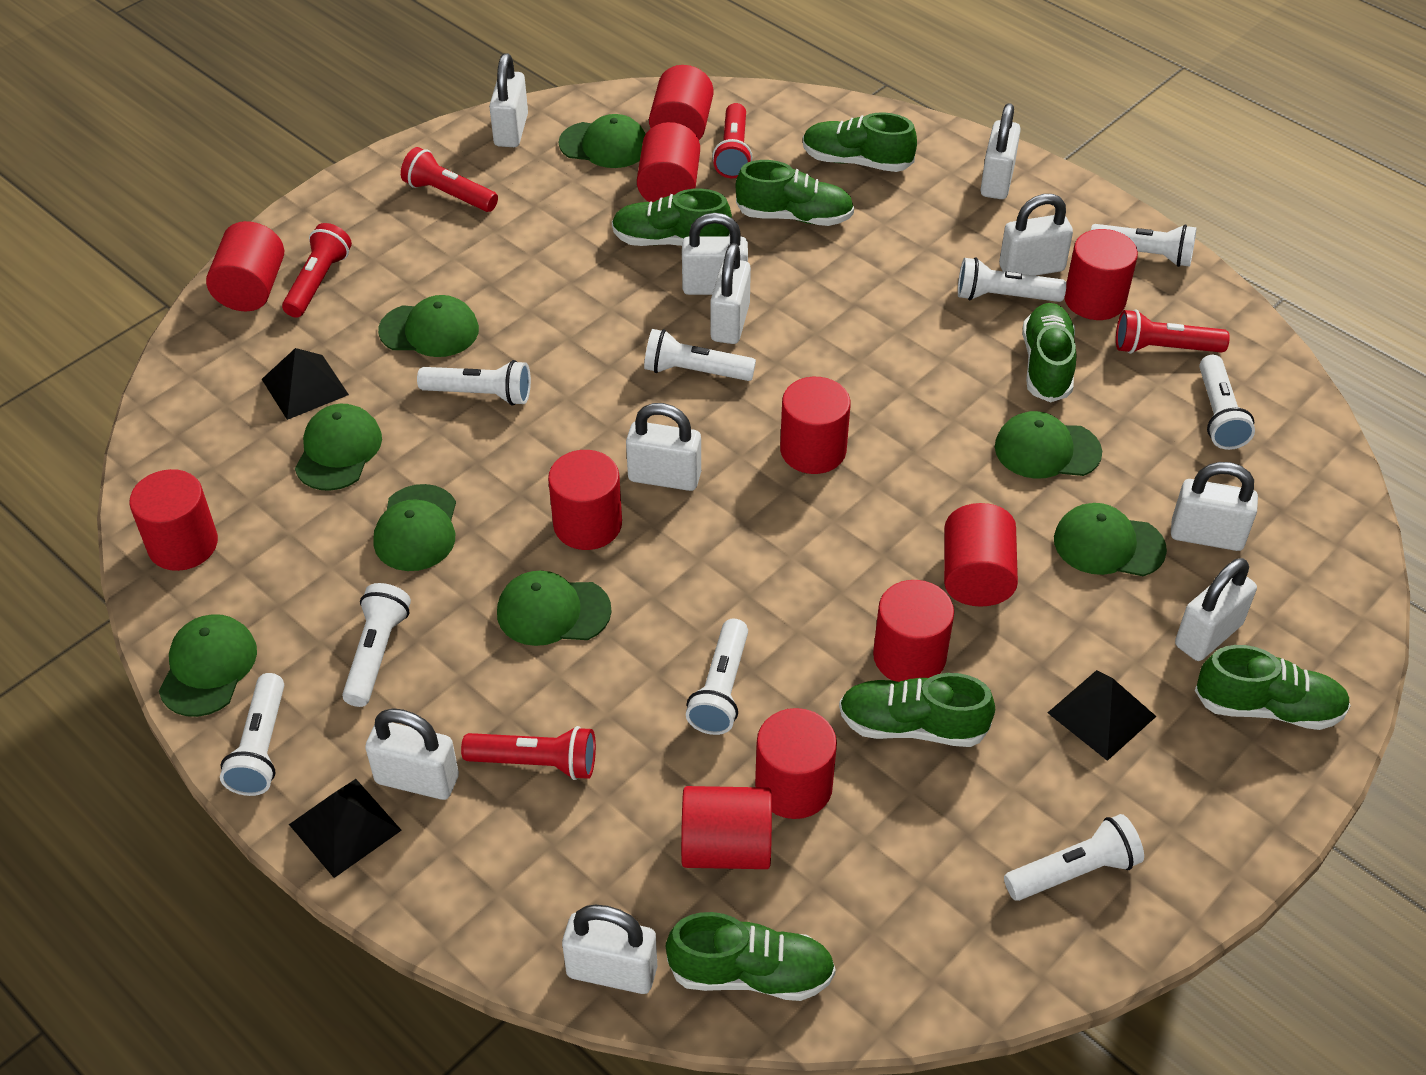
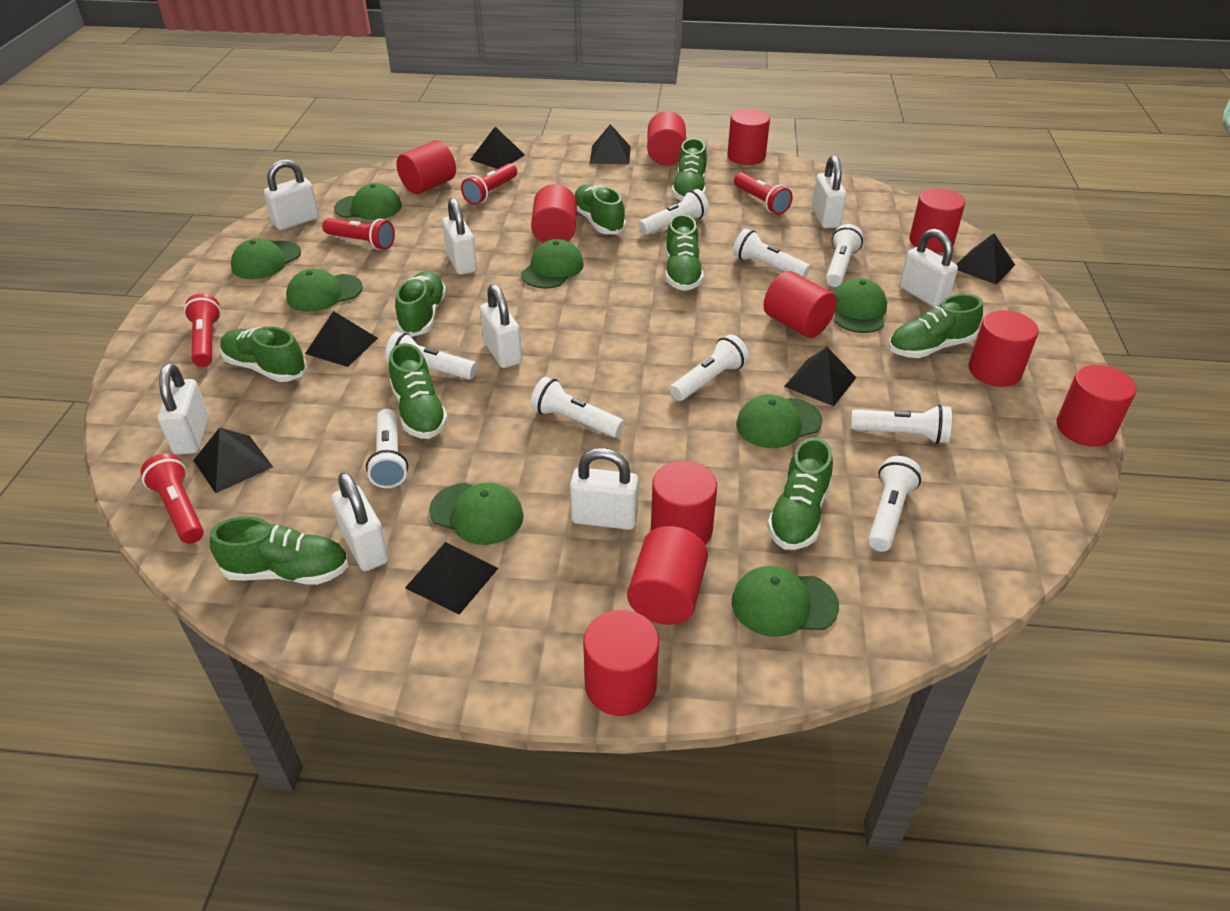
black pyramid: [262,348,349,420] [289,779,402,878] [1048,670,1157,761] = 3 -> [193,428,273,493] [305,311,378,367] [405,542,498,615] [470,127,525,169] [590,124,631,164] [784,347,856,406] [956,233,1015,285] = 7
green shoe: [612,189,732,246] [666,912,836,1001] [736,160,854,226] [803,112,917,172] [839,673,995,747] [1022,303,1076,402] [1195,645,1351,730] = 7 -> [210,517,349,585] [220,327,307,382] [389,343,448,439] [395,271,447,337] [575,184,626,234] [665,214,704,291] [672,138,707,201] [767,437,833,550] [888,294,983,358] = 9
white padlock: [365,708,459,800] [489,53,528,147] [562,905,657,994] [626,403,701,491] [682,213,748,295] [711,243,751,344] [980,103,1021,199] [999,194,1073,276] [1171,462,1258,551] [1175,558,1257,661] = 10 -> [158,363,209,455] [264,159,319,230] [332,472,389,571] [442,198,477,275] [480,284,522,368] [570,448,639,530] [812,155,847,228] [900,229,958,307] = 8

